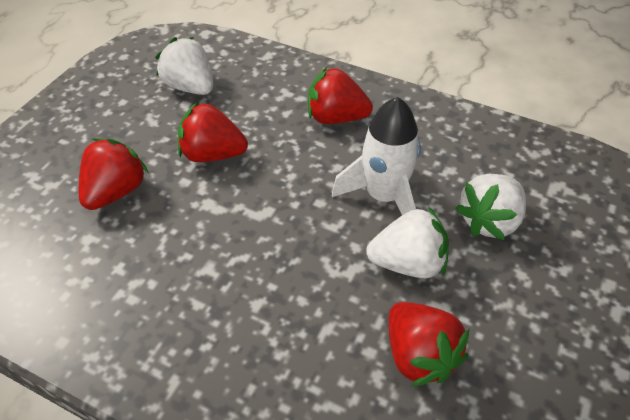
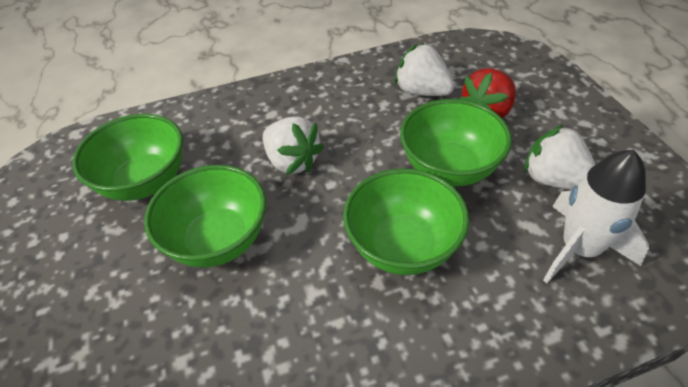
green bowl: none = 0 -> [72,114,183,201] [144,165,266,268] [343,168,469,275] [400,99,512,186] = 4
red strawberry: [79,138,149,210] [178,102,248,162] [308,67,373,124] [388,302,470,386] = 4 -> [459,68,516,119] = 1

